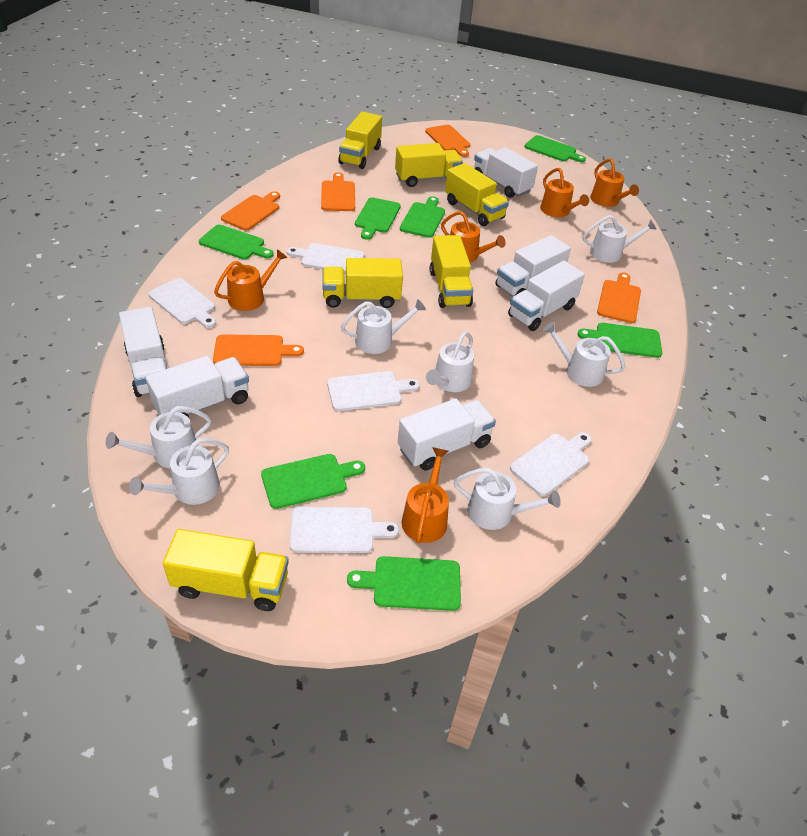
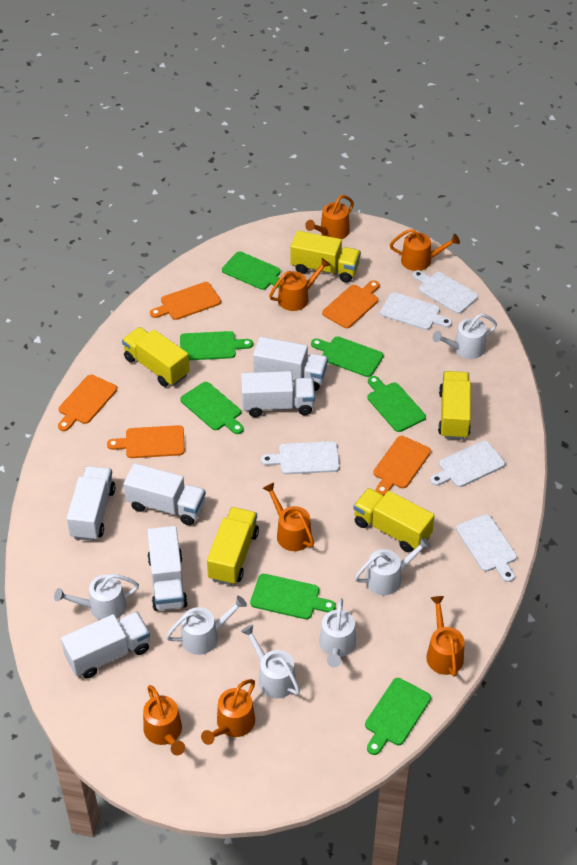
orange watering can: [214,249,288,311] [402,447,449,544] [441,211,506,263] [540,168,589,217] [591,158,639,207] = 5 -> [143,685,185,755] [201,679,255,745] [263,483,314,551] [269,258,330,311] [305,195,354,239] [390,229,460,271] [426,596,464,677] = 7
white watering can: [106,406,211,468] [129,438,229,505] [341,299,426,354] [426,332,474,392] [454,468,561,530] [543,322,625,387] [583,215,656,263] = 7 -> [54,574,139,620] [166,596,247,655] [241,625,300,699] [319,598,356,668] [355,537,431,595] [432,314,497,359] = 6
yellow truck: [163,529,289,611] [322,258,403,308] [338,111,382,169] [395,143,463,187] [430,235,473,308] [445,163,509,226] = 6 -> [122,327,190,387] [207,507,259,585] [290,231,361,283] [353,488,435,552] [438,371,471,440] = 5

